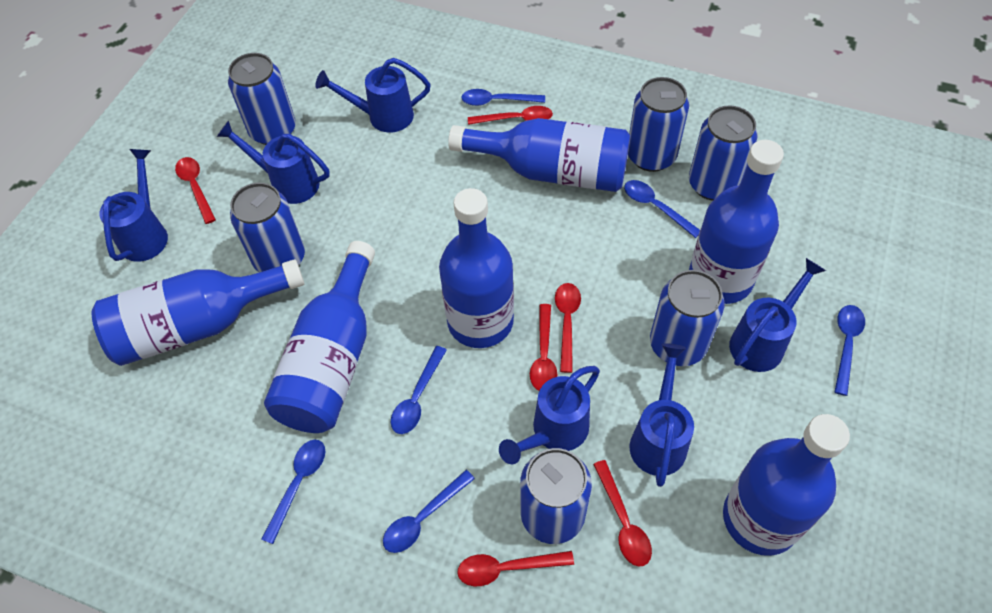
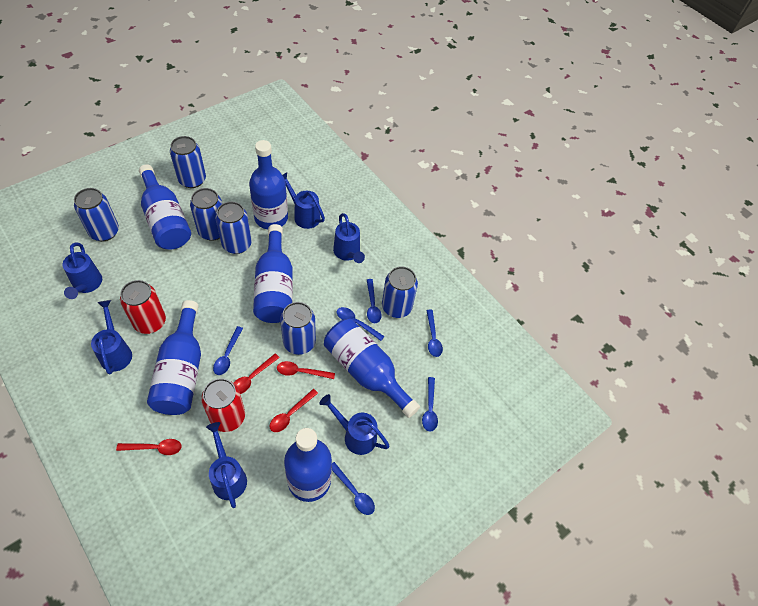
red can: none = 0 -> [120,280,166,334] [201,378,245,432] = 2
red spoon: [175,157,216,224] [457,551,574,586] [468,106,553,125] [530,304,557,391] [555,283,581,373] [593,460,652,567] = 6 -> [116,439,182,455] [234,353,280,394] [270,389,318,432] [277,361,335,379] = 4

